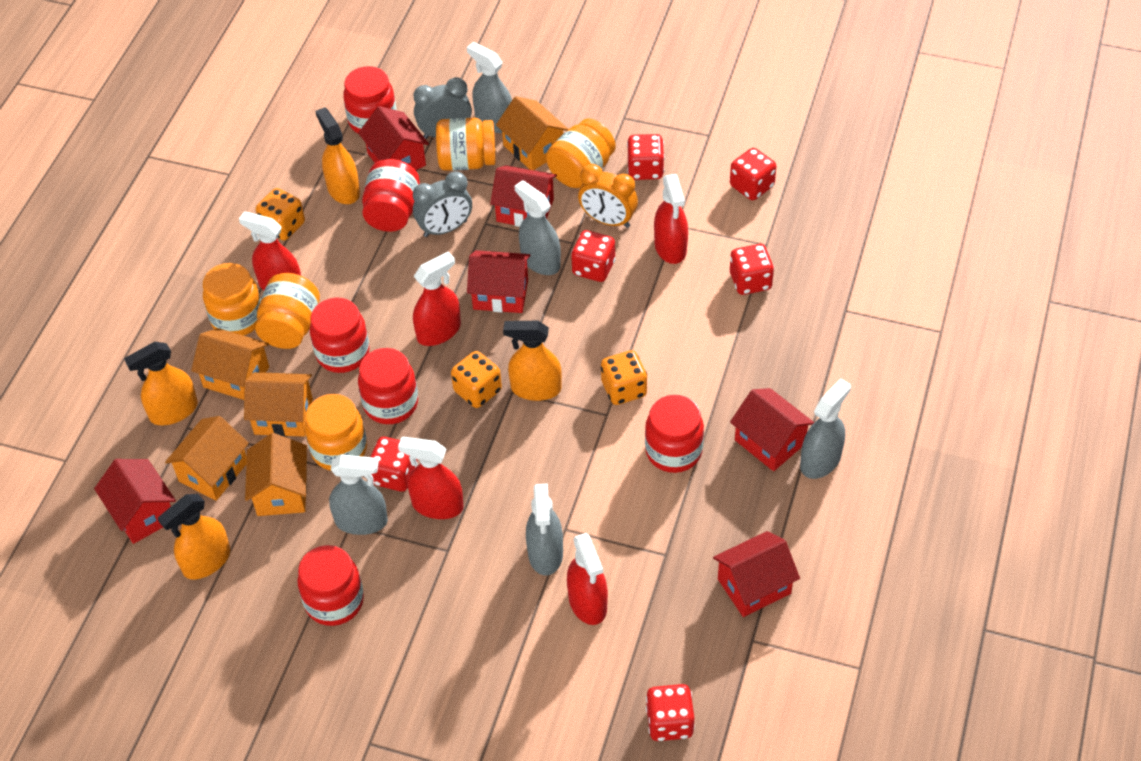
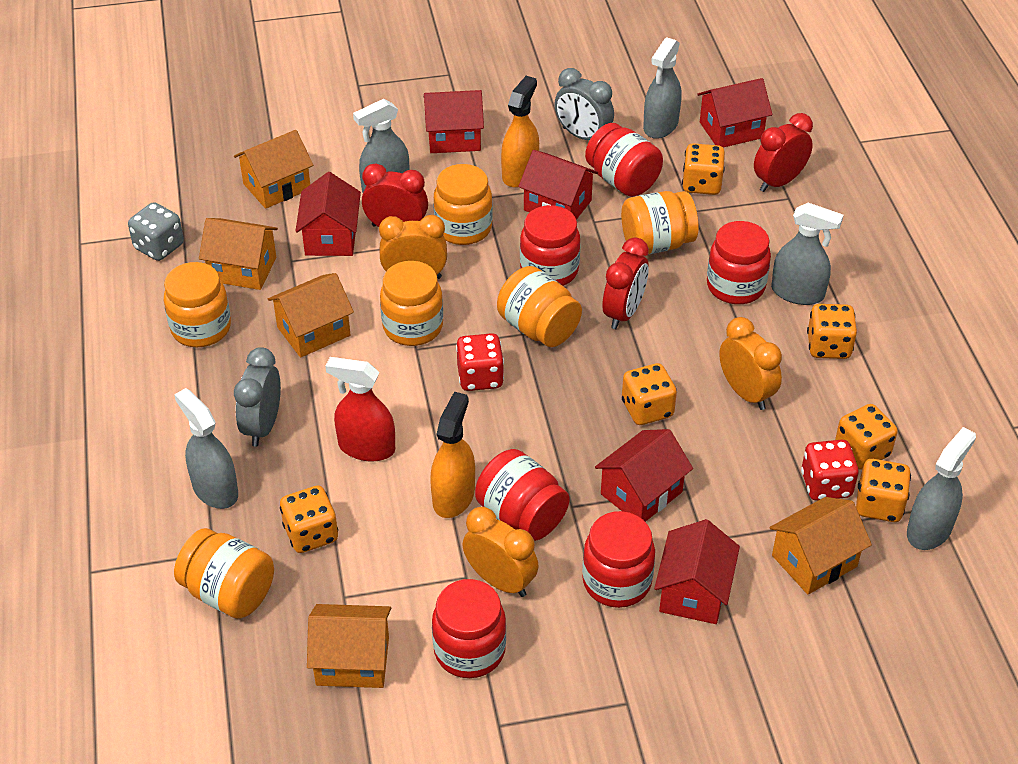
grey dice: none = 0 -> [128,202,184,261] = 1
orange clock: [578,164,638,228] = 1 -> [379,215,447,279] [463,507,539,597] [719,317,782,410] = 3
orange dice: [256,188,305,241] [451,351,502,408] [601,350,647,405] = 3 -> [280,485,338,553] [622,363,677,425] [682,143,725,195] [807,304,857,359] [835,404,898,470] [856,459,911,522] = 6
orange jar: [203,263,261,336] [255,273,320,349] [305,394,367,471] [436,118,496,171] [546,119,616,188] = 5 -> [164,262,231,347] [174,528,274,618] [380,261,443,346] [434,164,492,245] [497,266,582,347] [621,191,699,254] = 6
orange spray bottle: [124,342,198,425] [158,494,230,579] [315,107,360,204] [503,321,562,401] = 4 -> [430,392,475,518] [501,76,539,188] = 2
red clock: none = 0 -> [362,163,428,227] [603,237,649,329] [754,113,813,192] = 3
red dice: [370,437,418,492] [571,230,616,282] [627,134,665,180] [646,684,695,741] [730,148,777,200] [730,244,774,295] = 6 -> [456,333,504,391] [801,440,859,501] = 2
red spray bottle: [239,211,301,291] [398,437,463,519] [413,252,461,346] [567,533,608,625] [654,174,688,264] = 5 -> [325,357,395,462] = 1

